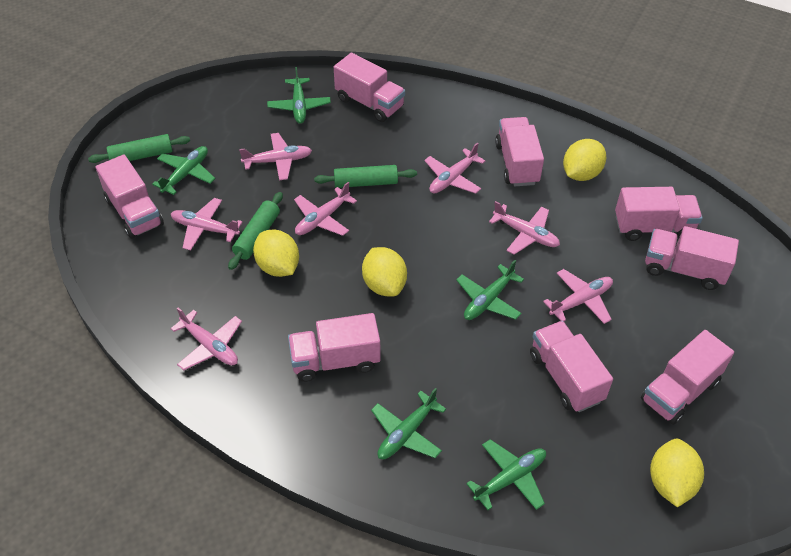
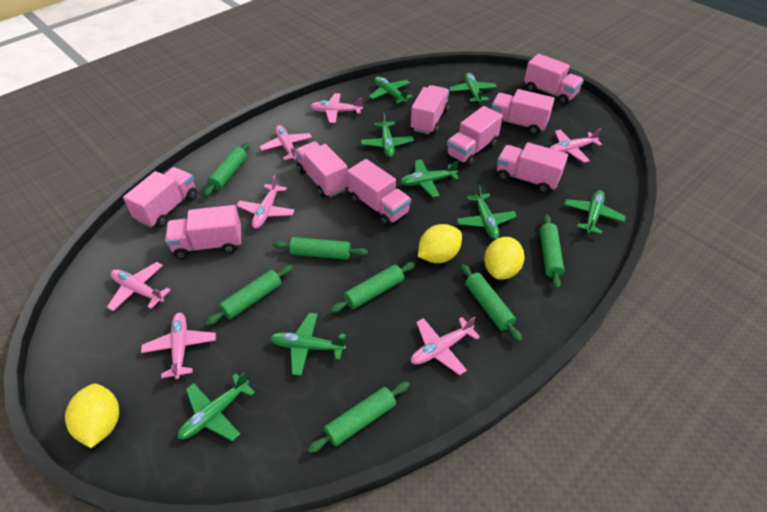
green plane: [152,146,216,195] [267,67,331,124] [371,388,446,459] [456,260,524,320] [466,439,546,510] = 5 -> [178,372,255,441] [270,313,346,376] [361,112,414,157] [369,76,413,103] [400,159,459,197] [450,72,497,103] [457,184,517,239] [564,190,626,234] = 8
green rolling pin: [88,134,190,163] [228,192,283,270] [314,165,417,188] = 3 -> [204,142,250,196] [205,265,293,325] [273,237,368,260] [308,381,410,453] [330,262,416,313] [461,264,523,342] [540,215,564,289] = 7
pink truck: [96,155,164,239] [288,313,381,382] [334,53,405,122] [495,117,544,186] [530,321,613,412] [615,187,703,241] [641,330,734,425] [645,226,739,290] = 8 -> [123,167,197,228] [165,205,241,259] [295,142,348,198] [347,159,411,226] [410,85,449,134] [446,106,503,166] [491,89,555,135] [497,142,568,193] [524,54,584,105] = 9
yellow lemon: [253,229,299,277] [362,247,407,296] [563,139,606,181] [650,439,704,507] = 4 -> [65,384,119,448] [418,224,462,263] [484,237,524,280] = 3

